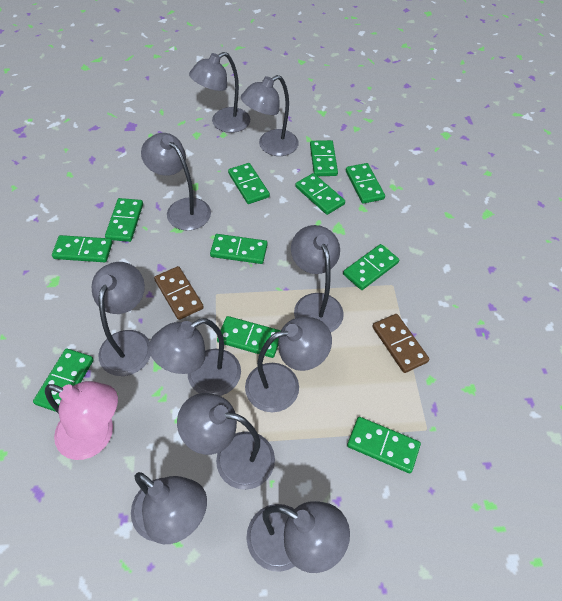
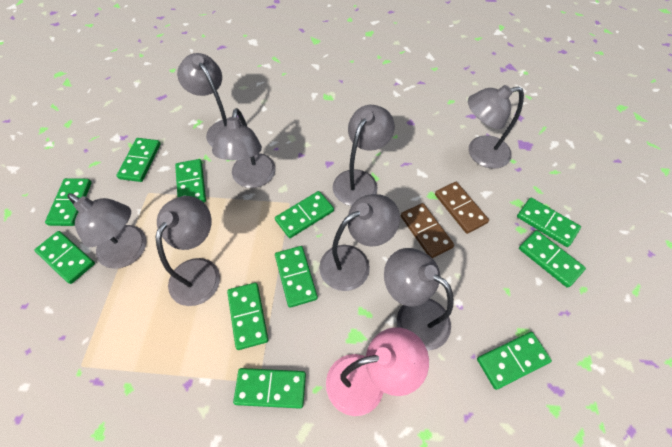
grey lamp: [92,262,151,376] [131,472,207,544] [141,133,211,231] [149,318,241,396] [177,393,275,490] [189,52,250,133] [241,75,299,156] [245,317,332,412] [246,501,350,573] [291,225,344,332] = 10 -> [67,193,147,269] [156,196,220,306] [177,53,242,147] [212,108,276,188] [319,194,400,291] [333,105,395,206] [384,248,454,351] [468,85,524,169] = 8

